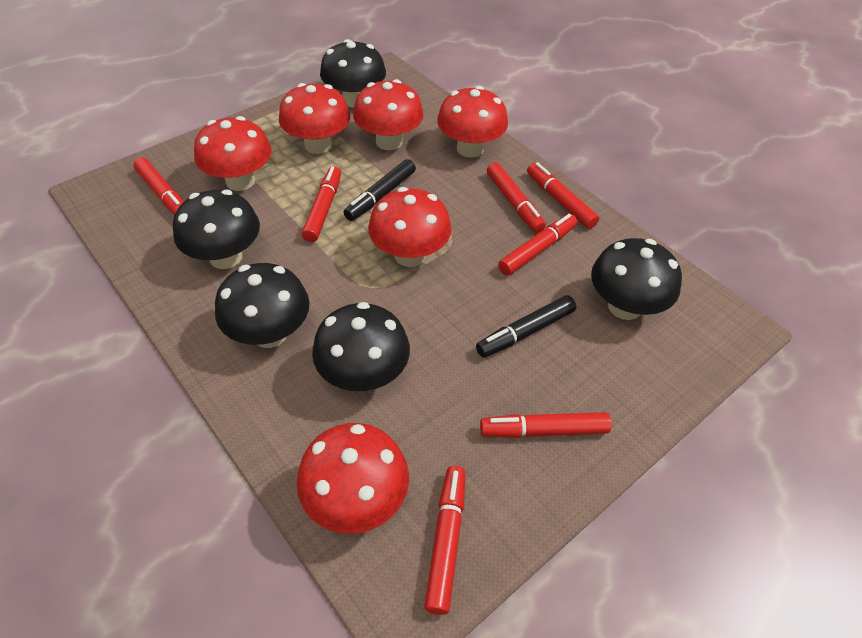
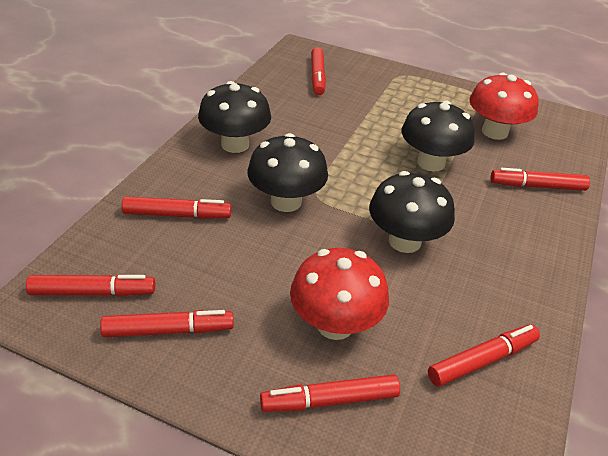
black marker: [344,159,416,221] [476,295,576,358] = 2 -> none = 0
black mushroom: [173,189,260,269] [215,263,310,348] [312,302,410,391] [320,39,386,108] [591,238,682,320] = 5 -> [198,81,271,153] [247,133,328,212] [369,171,455,253] [402,100,475,171] = 4
red mushroom: [194,116,271,191] [279,83,350,154] [297,423,409,534] [353,79,424,150] [368,187,452,267] [437,86,508,158] = 6 -> [290,248,389,340] [469,73,538,140] = 2

